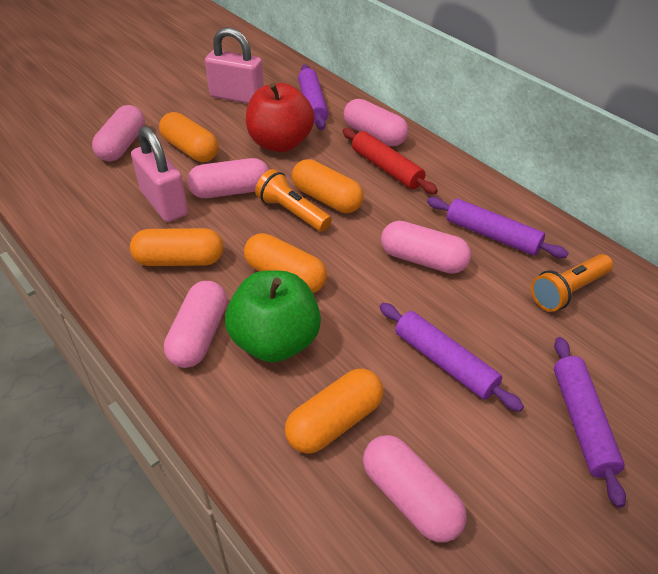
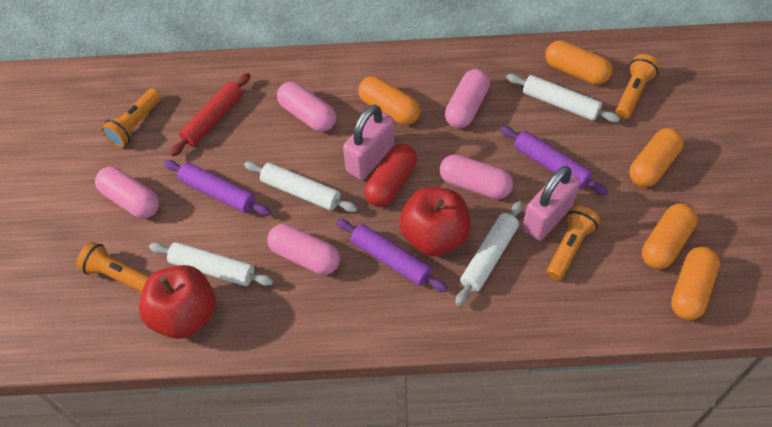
green apple: [225,271,321,363] = 1 -> none = 0
orange flashlight: [255,169,332,232] [531,254,613,312] = 2 -> [76,242,150,292] [101,88,161,147] [547,205,600,280] [615,54,660,119] = 4
pink capsule: [92,105,145,161] [164,281,227,368] [187,158,269,198] [344,99,409,146] [363,435,467,543] [381,221,471,274] = 6 -> [95,167,159,218] [267,224,340,275] [277,82,336,132] [440,154,513,199] [445,69,490,128] = 5
purple rolling pin: [298,64,328,130] [379,303,524,412] [427,197,568,258] [554,337,626,508] = 4 -> [164,160,271,216] [336,219,448,292] [500,126,608,195] = 3
red apple: [246,83,315,152] = 1 -> [139,265,216,339] [399,187,471,256] = 2
red capsule: none = 0 -> [364,144,417,207] = 1
white rolling pin: none = 0 -> [149,242,274,286] [244,161,358,212] [455,201,523,306] [506,74,620,123] = 4

